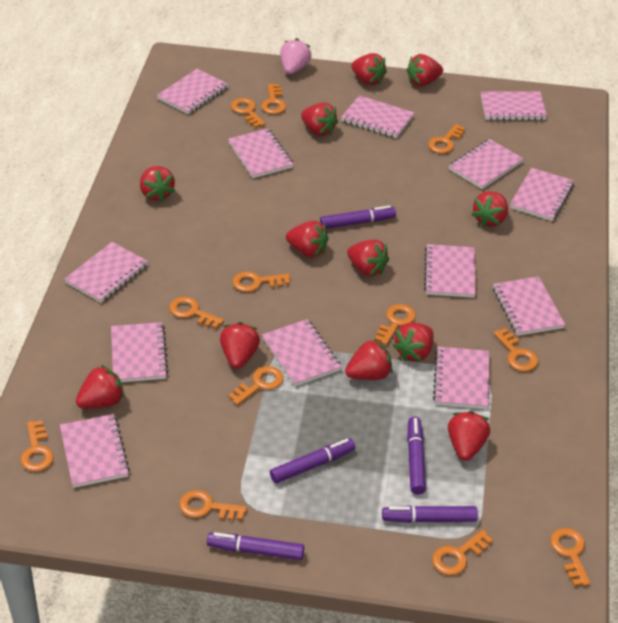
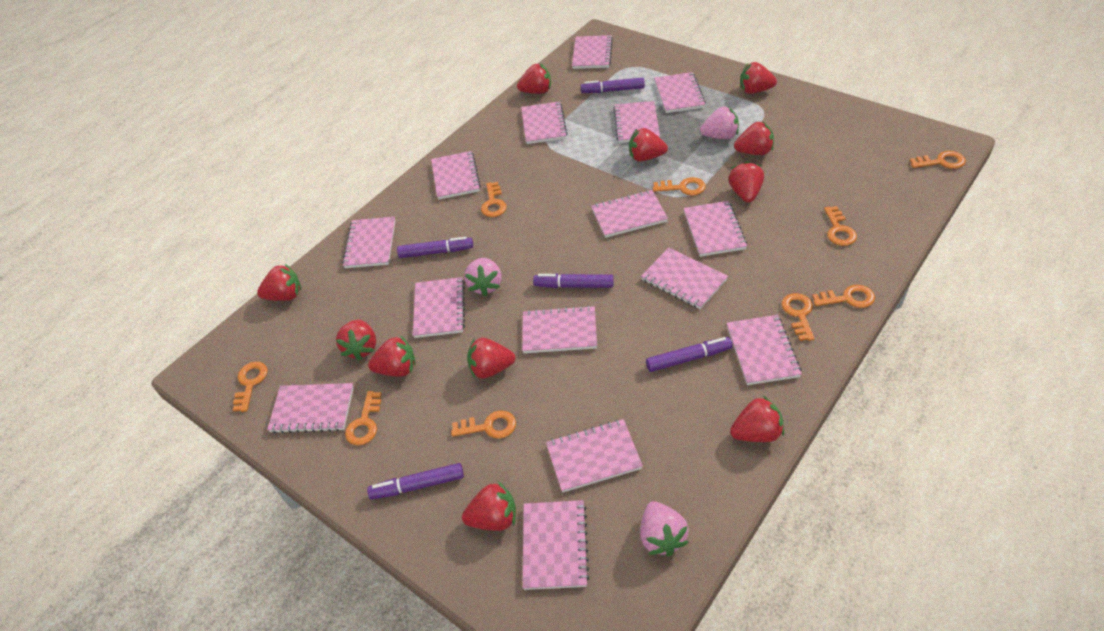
orange key: [20,420,54,472] [169,297,224,329] [179,490,247,520] [228,366,284,405] [231,98,266,128] [233,271,290,292] [261,84,286,114] [375,304,416,345] [428,124,465,153] [432,530,493,575] [494,328,538,371] [550,528,590,586] = 12 -> [233,362,268,412] [345,391,382,445] [451,410,516,439] [481,182,507,217] [653,177,706,196] [782,293,815,341] [812,284,875,308] [824,206,857,246] [909,151,966,169] = 9
pink notebook: [60,414,130,488] [64,242,148,303] [111,322,168,382] [157,69,228,114] [228,129,294,178] [262,319,341,386] [341,95,414,138] [424,244,475,298] [433,347,489,409] [449,139,524,189] [481,92,547,120] [493,276,565,336] [510,168,574,221] = 13 -> [267,383,354,433] [342,217,396,268] [413,277,465,338] [431,151,481,200] [521,101,568,144] [522,305,597,353] [523,500,589,590] [546,419,643,493] [572,35,613,69] [591,190,668,238] [613,101,660,143] [641,248,728,309] [654,72,706,113] [683,201,747,257] [727,315,802,385] = 15
pink strawberry: [280,38,311,74] = 1 -> [464,258,502,297] [640,502,689,556] [700,107,739,139] = 3
red strawberry: [76,365,124,409] [140,166,175,202] [220,322,260,369] [286,221,329,258] [301,103,338,136] [345,339,392,380] [347,239,389,276] [352,53,387,85] [392,323,434,362] [406,54,443,86] [448,411,490,461] [472,191,508,227] = 12 -> [257,264,301,301] [336,319,376,361] [368,335,416,377] [462,481,516,531] [467,338,515,379] [517,64,551,94] [629,128,668,162] [728,161,764,203] [730,396,784,442] [734,121,774,155] [740,62,777,94] = 11

